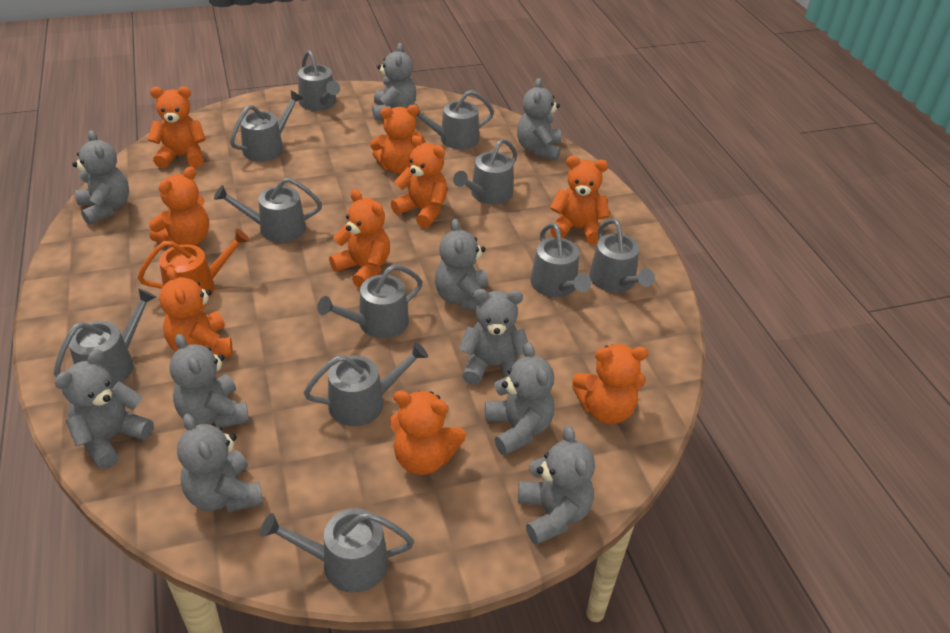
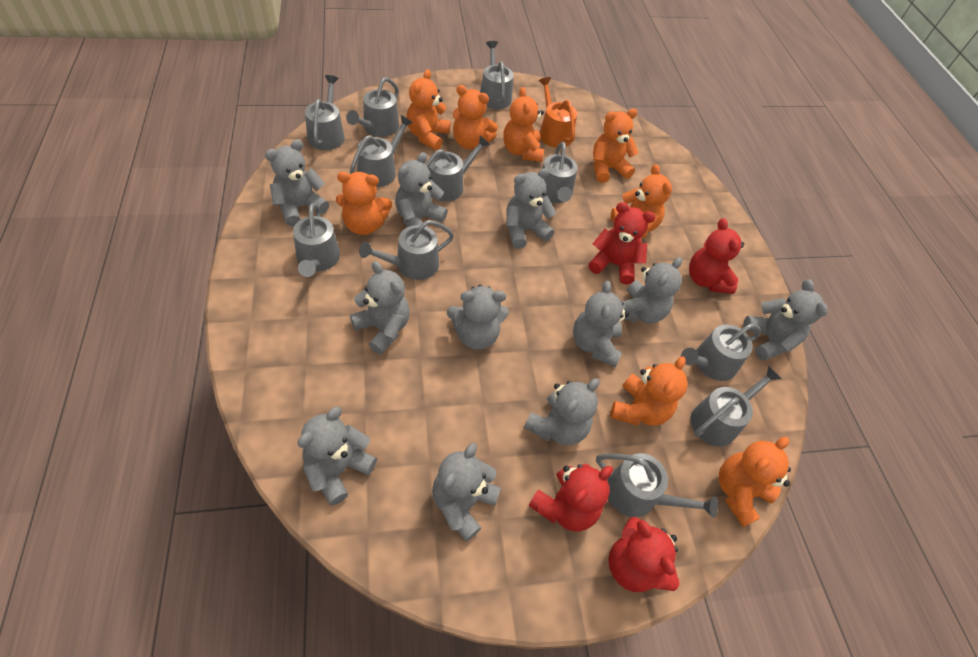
grey teddy bear: [55,349,154,469] [73,130,129,225] [169,334,249,428] [177,414,263,513] [372,43,416,120] [435,219,488,311] [459,289,528,385] [485,342,554,455] [517,78,561,161] [518,426,595,545] = 10 -> [265,139,329,226] [297,406,377,506] [350,261,410,355] [395,152,448,227] [432,443,501,541] [447,285,509,350] [506,168,556,249] [524,378,599,445] [573,281,629,367] [620,257,682,324] [743,279,828,361] = 11
orange teddy bear: [148,87,206,168] [149,167,209,247] [159,267,233,357] [329,189,390,288] [370,105,425,174] [390,391,466,475] [391,135,447,228] [550,156,610,244] [572,344,648,424] = 9 -> [336,172,392,235] [406,69,451,150] [453,85,498,149] [503,87,544,162] [593,109,639,183] [610,356,688,426] [611,164,672,239] [719,437,791,527] = 8
red teddy bear: none = 0 -> [528,464,613,532] [588,202,655,285] [608,517,680,592] [689,218,744,294] = 4

